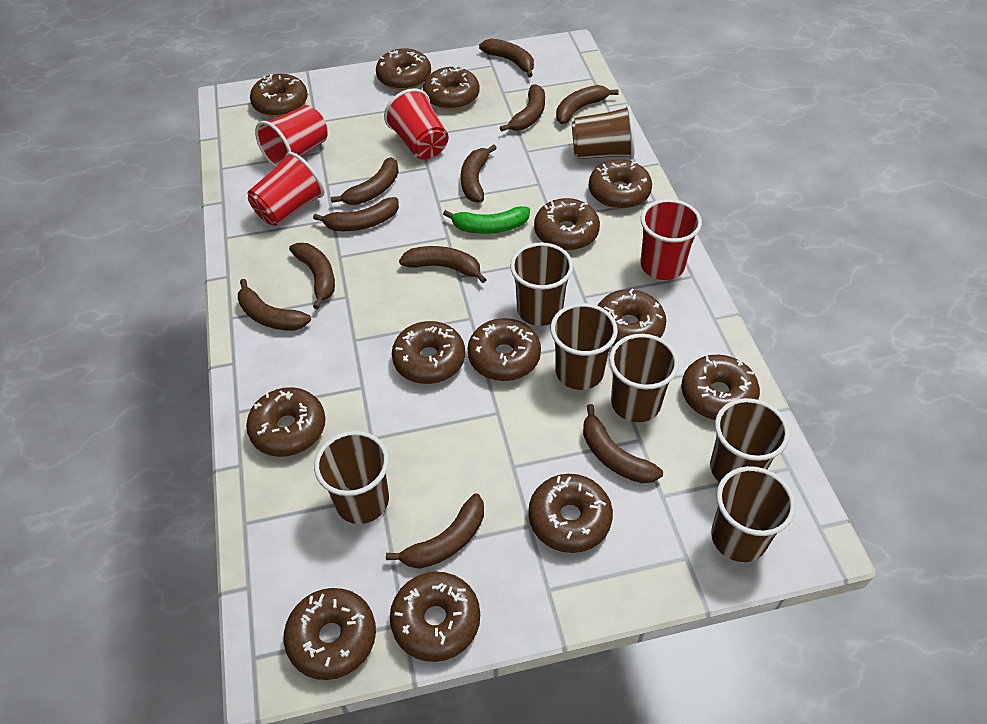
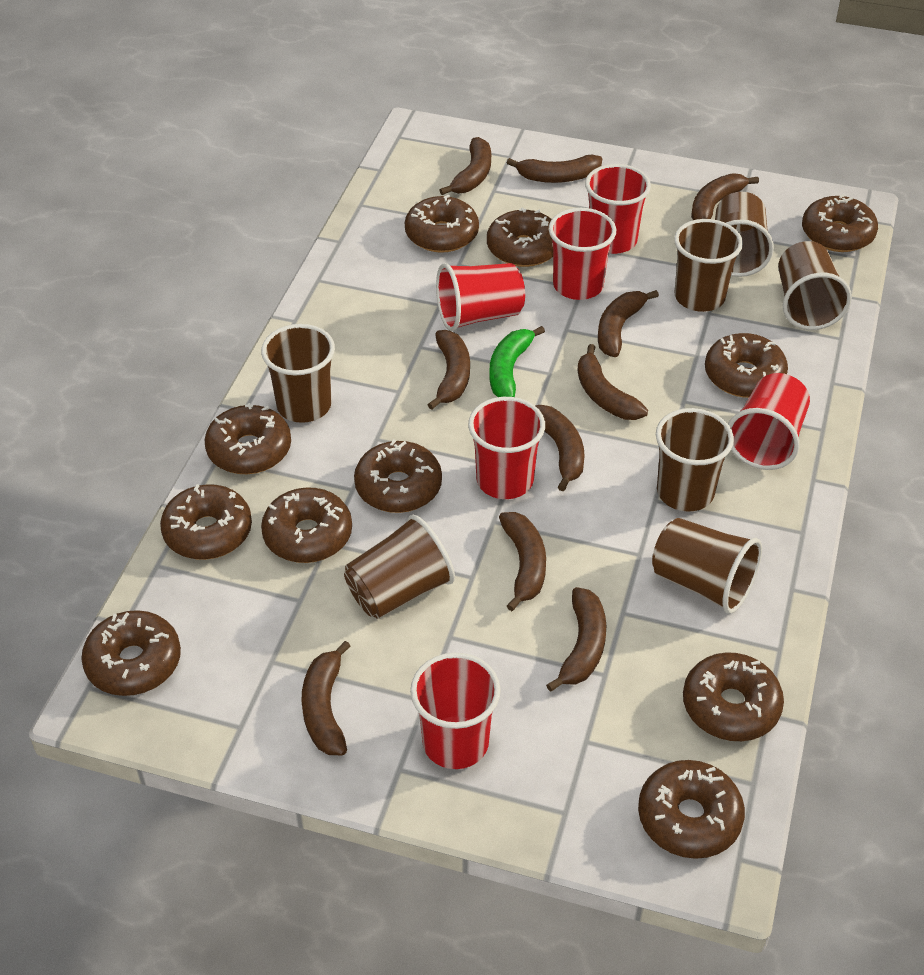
brown banana: [238,279,311,331] [289,243,335,309] [313,197,399,231] [331,157,399,205] [386,493,484,569] [399,246,487,283] [461,145,497,202] [479,39,534,77] [500,84,545,132] [556,85,619,124] [583,404,663,483] = 11 -> [302,641,351,755] [428,330,470,410] [439,137,491,195] [499,512,546,611] [507,155,602,183] [535,405,584,491] [546,587,606,692] [577,344,648,420] [598,290,659,357] [691,173,759,220] = 10
brown donut: [246,387,326,457] [250,74,308,117] [284,588,376,680] [376,48,431,90] [390,572,480,662] [392,321,465,384] [423,66,479,110] [467,318,541,381] [528,474,613,553] [534,198,600,251] [589,159,652,209] [597,288,666,346] [681,355,760,420] = 13 -> [81,610,181,696] [160,484,252,560] [204,403,291,474] [261,487,352,563] [354,439,442,513] [405,195,479,253] [487,208,553,267] [638,760,745,859] [683,652,784,741] [705,333,788,398] [802,194,878,252] = 11
red cup: [248,152,324,226] [255,105,328,167] [384,88,449,160] [640,199,702,280] = 4 -> [410,653,501,769] [436,263,525,331] [468,397,545,499] [549,208,616,300] [585,164,651,254] [728,373,810,470] = 6

